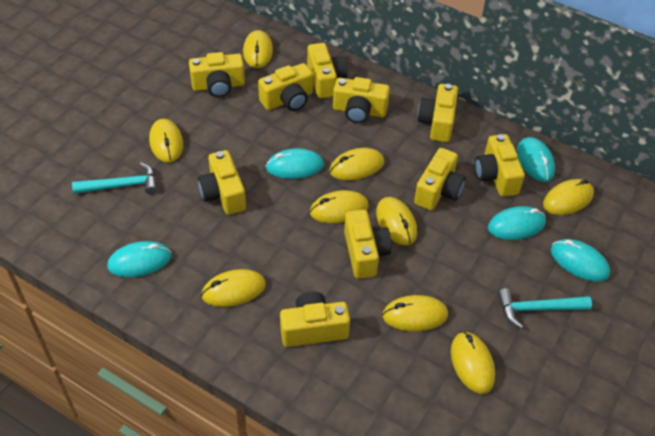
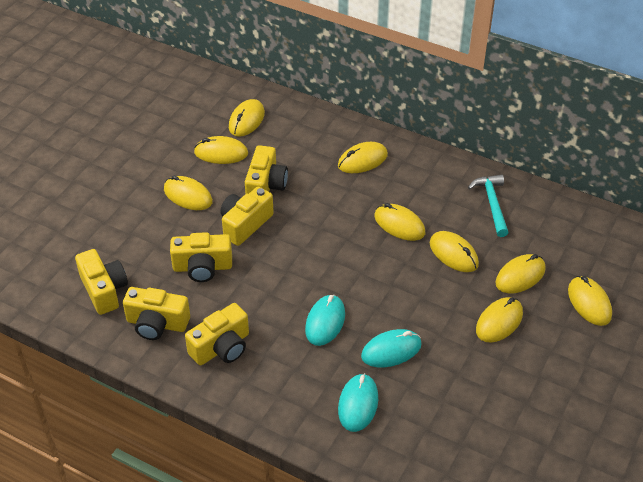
turquoise hammer: [72,163,157,195] [498,288,592,328] = 2 -> [468,174,509,237] = 1
turquoise mouse: [107,241,171,277] [266,148,324,179] [488,206,546,240] [517,137,555,182] [551,239,610,281] = 5 -> [305,295,345,346] [338,373,378,432] [361,329,422,367] = 3
yellow camera: [189,52,245,97] [198,150,246,215] [258,63,313,111] [280,292,350,347] [307,43,348,98] [333,77,390,123] [344,210,392,279] [414,148,466,210] [417,84,458,142] [475,134,525,196] = 10 -> [75,249,128,315] [123,287,190,340] [170,232,232,282] [185,303,249,365] [220,187,274,246] [245,145,288,194] = 6

